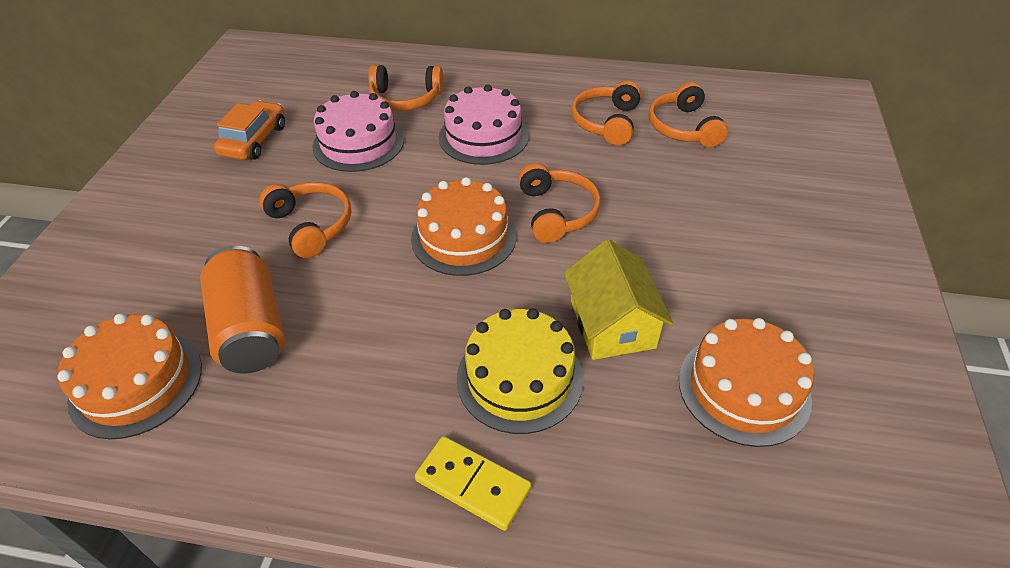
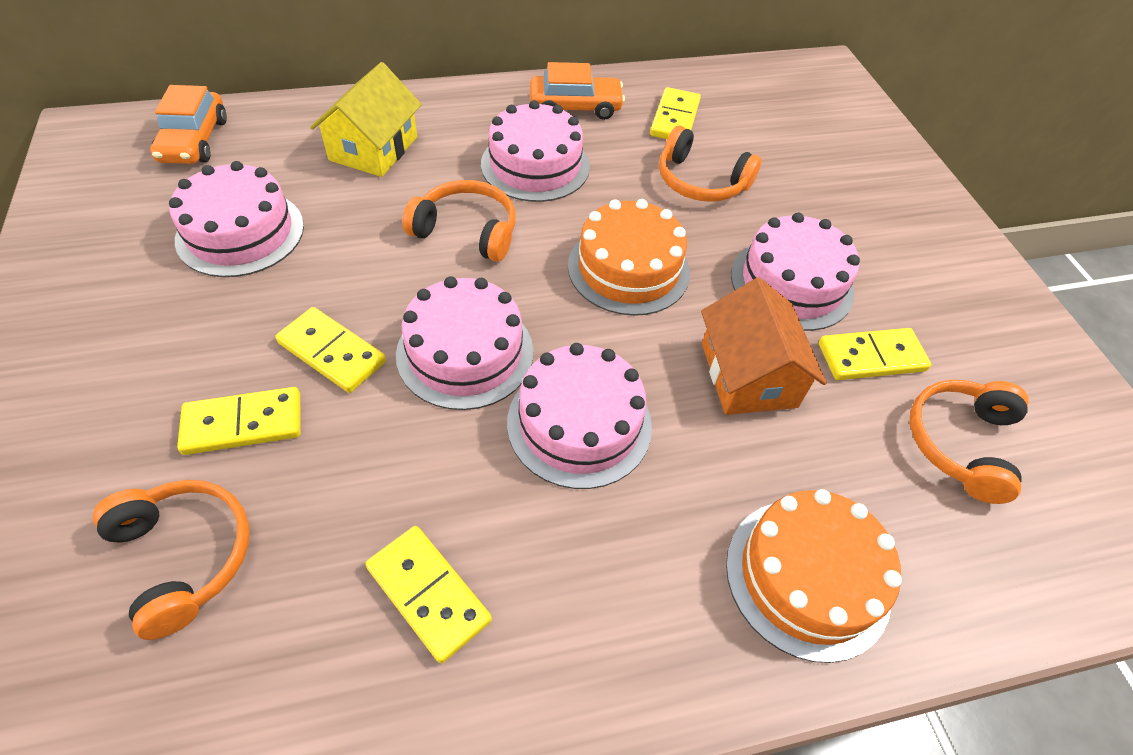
orange cake: [58,313,202,439] [411,177,516,276] [679,318,814,447] = 3 -> [568,199,690,316] [726,489,902,663] = 2
orange can: [200,245,285,374] = 1 -> none = 0
orange car: [214,101,285,160] = 1 -> [150,85,227,164] [530,62,625,120] = 2
orange headphones: [259,182,351,258] [368,65,444,111] [518,163,601,243] [571,81,641,145] [649,82,728,148] = 5 -> [92,480,250,640] [402,180,516,262] [659,126,762,202] [910,380,1029,504] = 4
orange house: none = 0 -> [701,277,827,415] = 1
pink cake: [312,91,404,172] [439,84,529,165] = 2 -> [169,161,304,277] [396,276,533,410] [481,100,590,202] [507,343,652,489] [731,212,860,331] = 5
yellow cake: [457,308,583,434] = 1 -> none = 0
yellow domino: [415,436,531,531] = 1 -> [177,387,301,455] [275,307,386,393] [365,526,492,663] [650,87,701,139] [819,328,932,380] = 5

